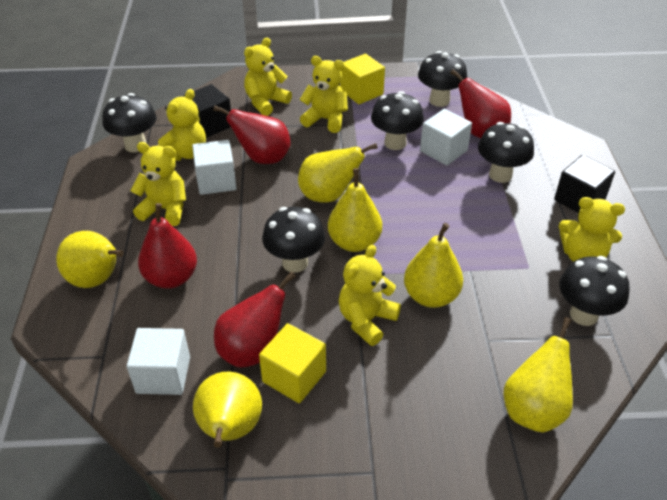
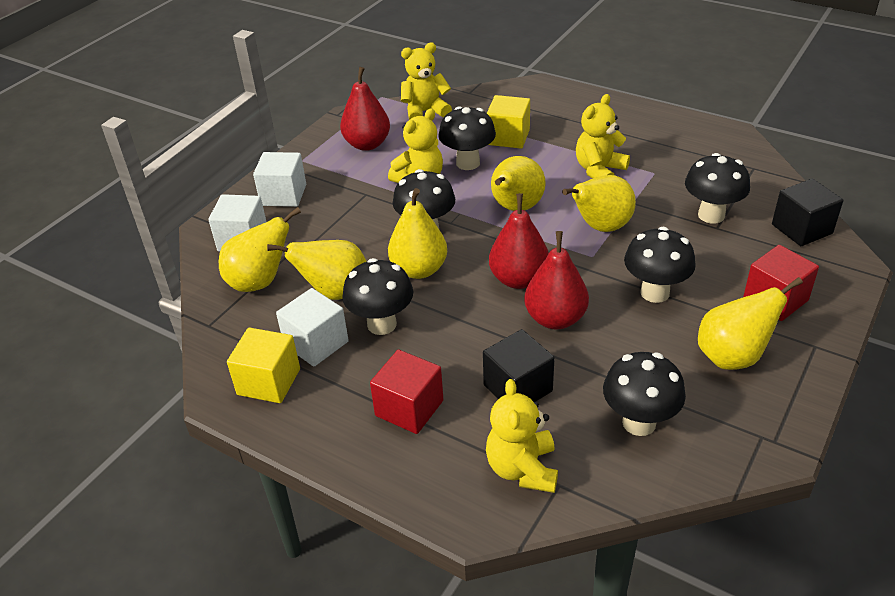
red cube: none = 0 -> [370,350,444,434] [743,245,819,321] = 2
red pear: [138,203,197,289] [213,105,291,164] [214,271,296,368] [450,69,511,138] = 4 -> [340,67,390,151] [489,193,549,289] [524,231,589,329] = 3
yellow teddy bear: [130,142,186,226] [158,89,206,161] [244,38,292,116] [299,56,348,133] [339,245,401,346] [559,197,625,262] = 6 -> [388,108,443,183] [401,42,452,120] [486,379,558,493] [576,94,630,178] = 4

